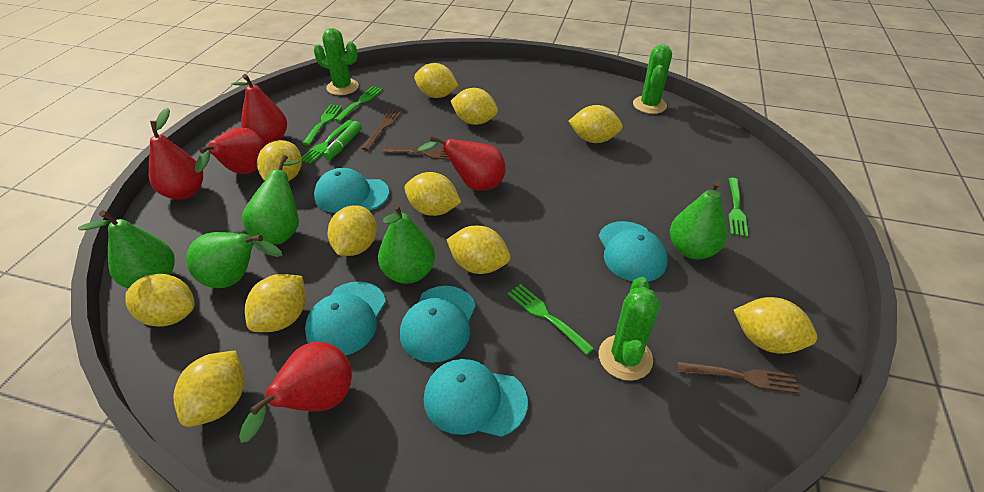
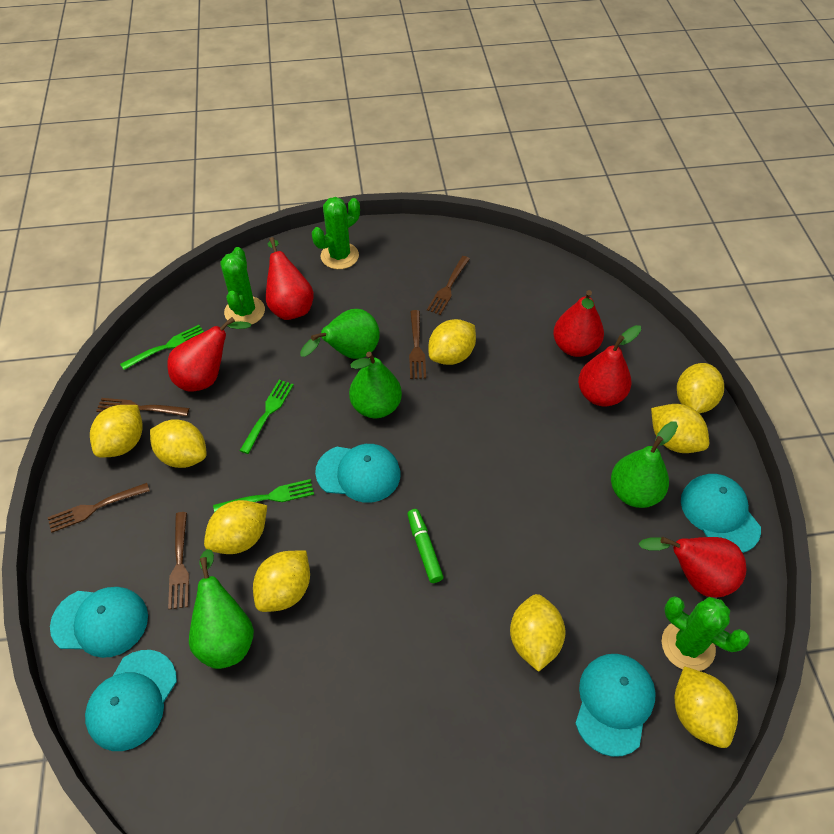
brown fork: [361,109,402,151] [382,147,450,160] [677,362,799,394] = 3 -> [48,483,150,533] [96,398,189,416] [168,512,189,609] [409,310,426,379] [427,256,470,315] = 5
green fork: [302,104,342,145] [302,120,353,164] [334,86,383,122] [507,284,594,355] [728,178,748,237] = 5 -> [120,325,204,370] [213,479,314,512] [239,380,294,454] = 3
green pear: [78,210,175,289] [186,232,282,288] [242,155,300,244] [378,204,435,284] [670,180,727,259] = 5 -> [189,549,254,669] [300,309,380,359] [349,352,402,418] [611,421,678,508] = 4
yellow lemon: [125,274,195,327] [174,351,245,427] [245,274,306,332] [257,140,302,181] [328,205,377,256] [404,172,461,216] [414,63,459,98] [447,226,510,274] [451,88,498,125] [568,105,623,143] [734,297,817,354] = 11 -> [90,405,143,458] [150,419,207,468] [204,500,267,554] [253,550,310,612] [428,319,476,365] [510,594,565,672] [651,404,709,453] [675,666,738,748] [677,363,724,413] = 9

